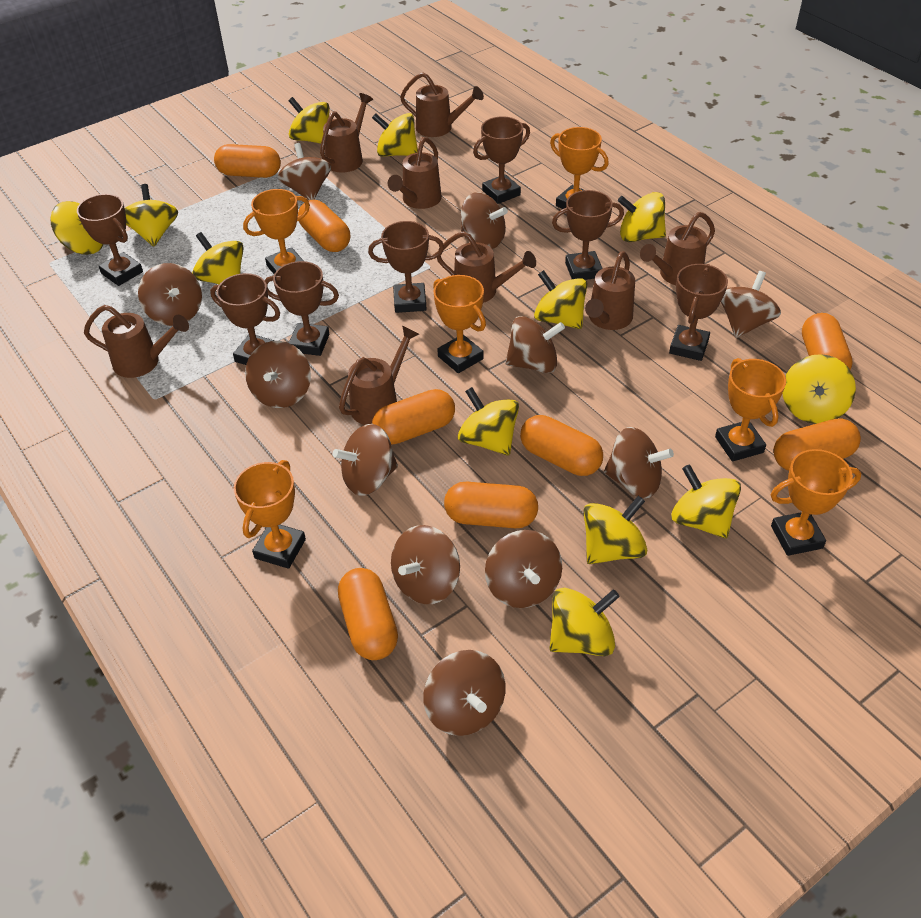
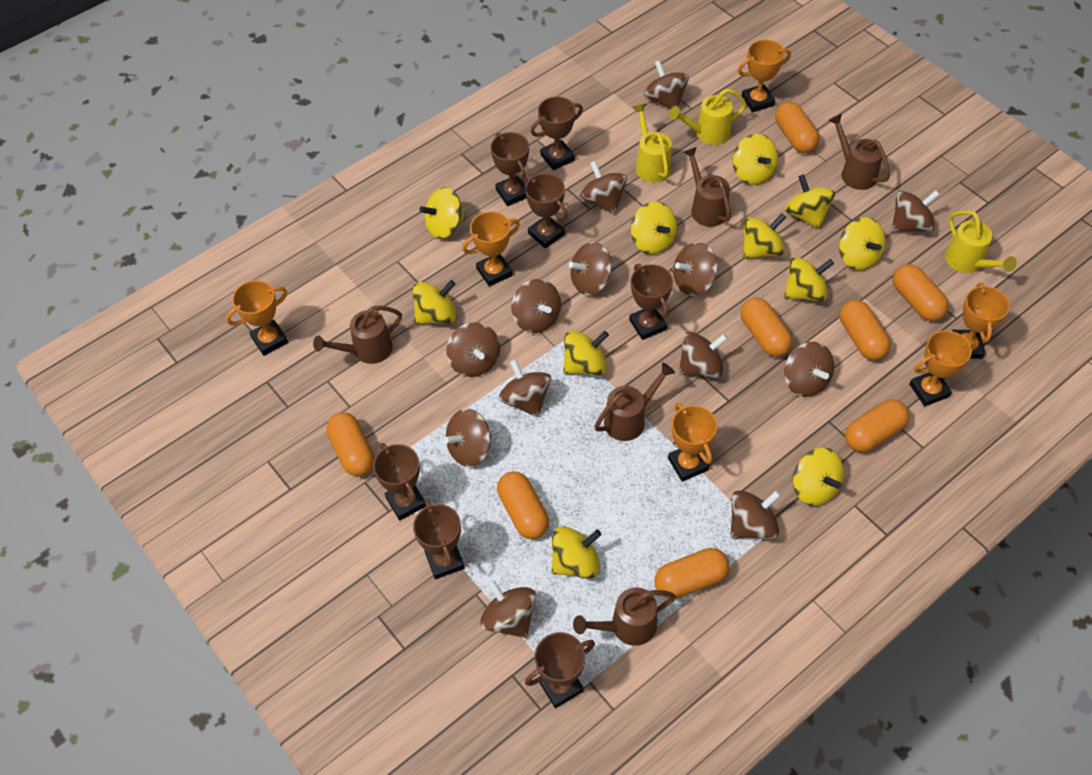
brown spinning top: [138,263,202,326] [245,341,311,408] [278,143,331,200] [333,424,398,496] [391,525,460,604] [423,650,506,736] [461,192,508,249] [485,530,562,608] [505,316,565,373] [604,427,674,498] [721,271,781,338] = 11 -> [444,409,491,467] [446,322,500,377] [480,580,536,638] [499,359,551,417] [511,279,561,333] [569,242,612,295] [580,161,627,214] [644,60,689,109] [673,242,718,296] [679,332,728,378] [730,490,781,539] [784,342,834,397] [892,190,940,232] = 13
brown watering can: [84,305,189,378] [320,93,373,173] [339,325,419,425] [388,137,442,209] [400,72,484,137] [437,231,536,303] [585,251,635,330] [640,212,715,285] = 8 -> [313,306,402,364] [573,587,676,646] [594,362,675,441] [684,147,731,227] [828,114,890,190] = 5
yellow spinning top: [50,201,104,255] [125,184,178,247] [192,232,244,284] [288,97,329,144] [372,113,418,157] [458,387,519,455] [534,270,587,329] [549,587,620,656] [584,496,647,564] [618,192,666,242] [671,464,741,538] [783,354,856,424] = 12 -> [412,280,457,325] [419,187,465,239] [552,526,602,579] [563,331,609,375] [630,201,677,254] [733,134,778,185] [743,213,786,259] [784,257,834,302] [785,174,835,229] [793,448,844,506] [839,217,886,270] = 11
yellow watering can: none = 0 -> [633,104,671,182] [669,89,747,145] [945,210,1017,273] = 3

